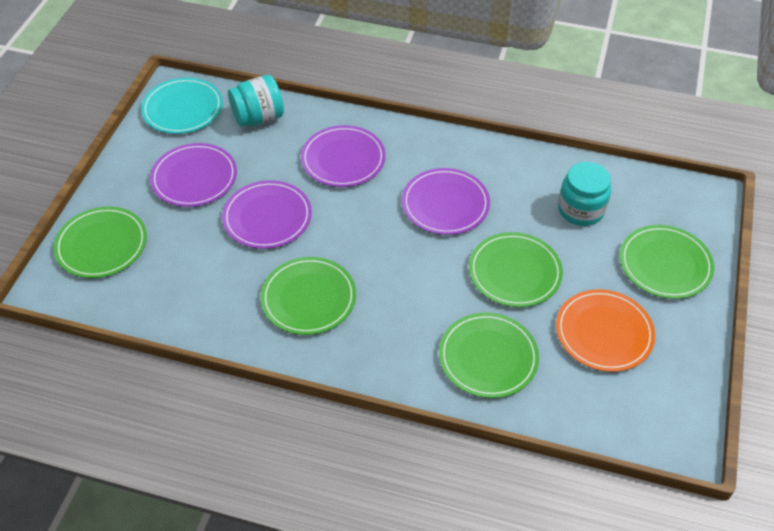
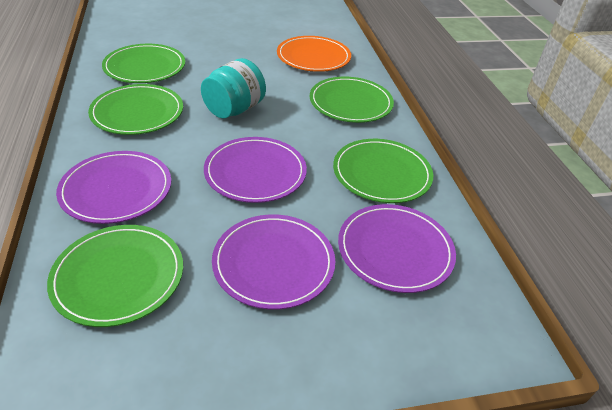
turquoise jar: [228,75,284,127] [558,162,611,226] = 2 -> [201,58,266,118] = 1
turquoise plate: [141,78,223,134] = 1 -> none = 0

